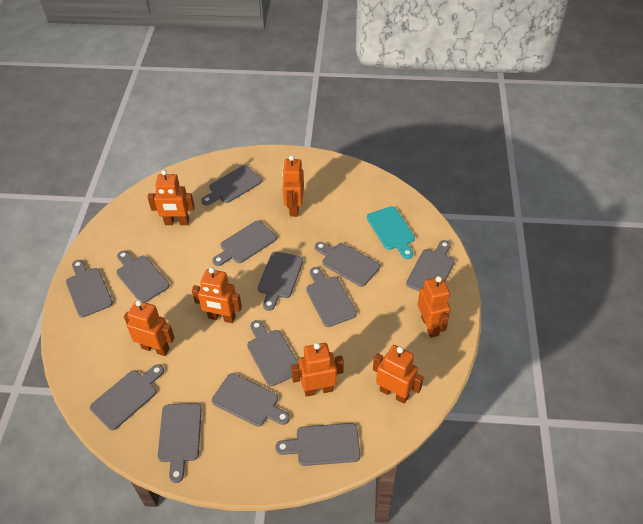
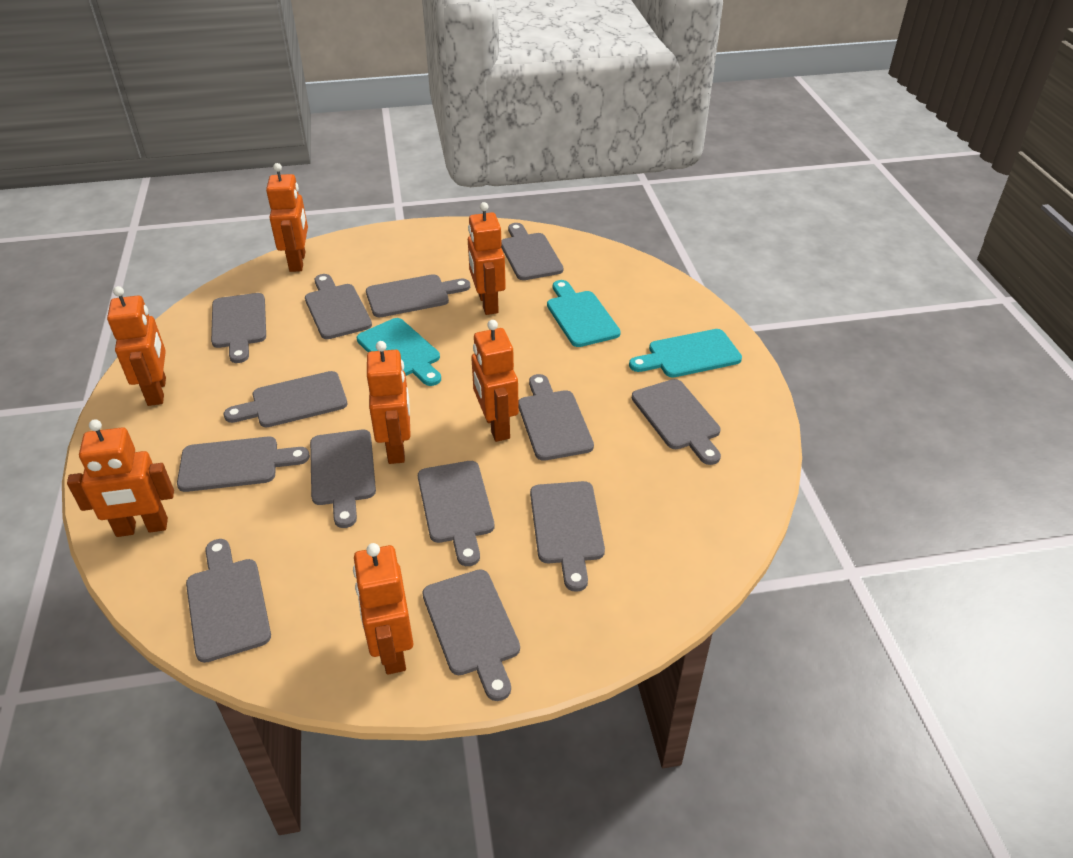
turquoise cutting board: [367,206,415,259] = 1 -> [357,318,441,386] [547,280,621,347] [629,329,742,378] = 3

